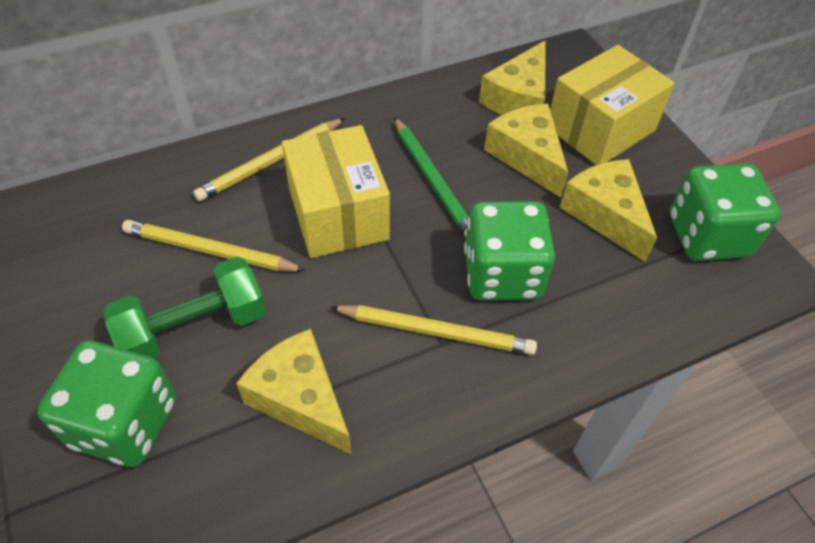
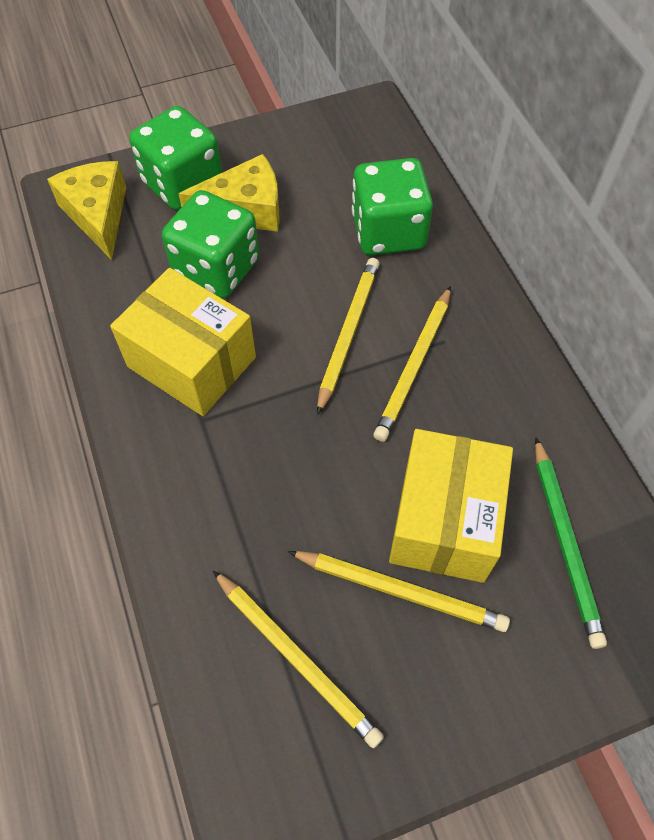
green dumbbell: [104,256,266,360] = 1 -> none = 0
yellow cheese: [236,329,352,455] [479,40,546,115] [484,104,568,198] [559,159,657,262] = 4 -> [47,161,126,260] [179,154,280,232] = 2
yellow pencil: [122,220,306,272] [193,118,345,201] [330,305,537,355] = 3 -> [213,570,384,748] [288,551,510,632] [317,258,380,415] [373,286,451,442] = 4

